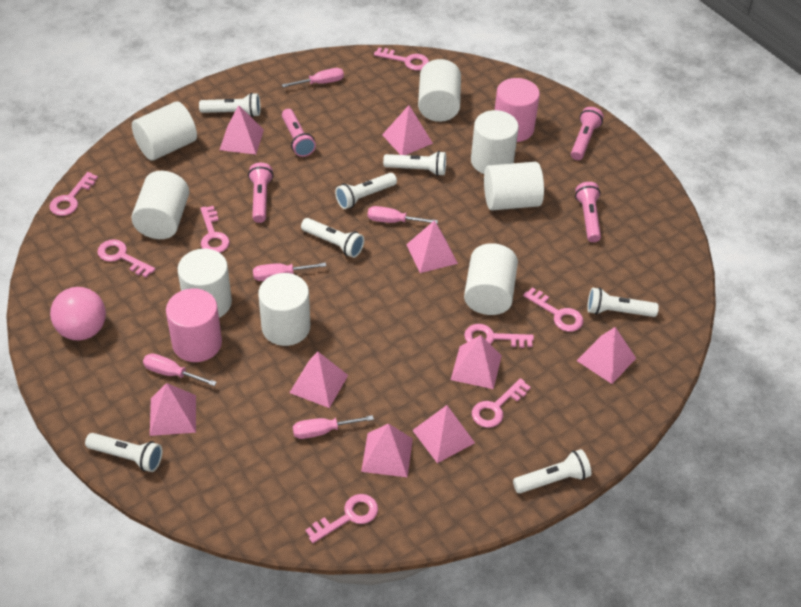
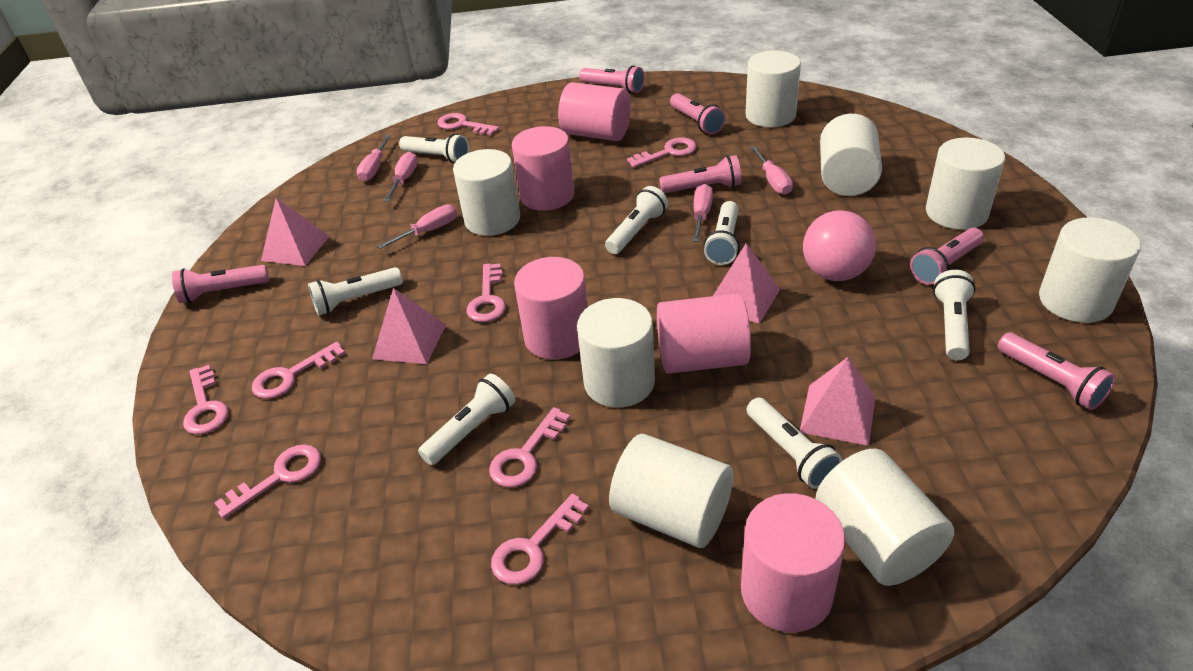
pink cylinder: [166,288,222,362] [495,78,540,142] = 2 -> [512,126,574,211] [514,257,588,360] [558,82,631,141] [657,294,751,374] [741,493,846,633] = 5
pink flashlight: [248,163,274,223] [282,109,316,157] [571,107,604,160] [575,182,601,242] = 4 -> [172,265,269,303] [579,65,645,93] [659,155,742,193] [670,93,726,135] [910,228,984,285] [998,332,1115,410] = 6
pink pyramid: [150,383,196,436] [220,105,264,155] [290,352,348,408] [361,424,413,477] [382,105,433,155] [406,220,458,273] [412,405,475,463] [451,335,502,389] [577,327,636,384] = 9 -> [261,198,329,266] [372,288,446,364] [713,243,780,324] [800,357,876,446] = 4

